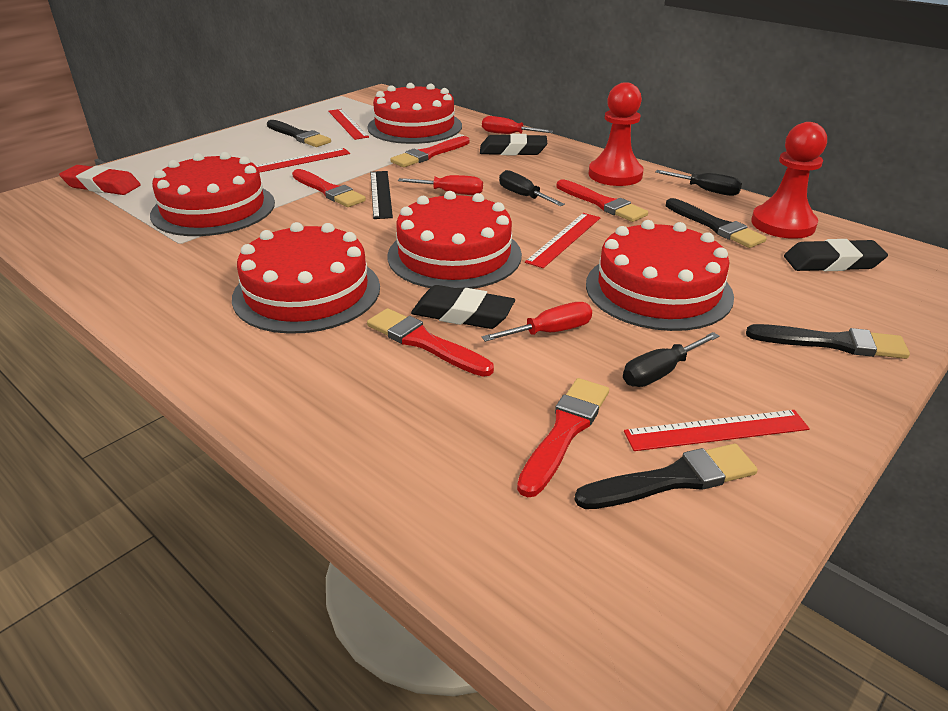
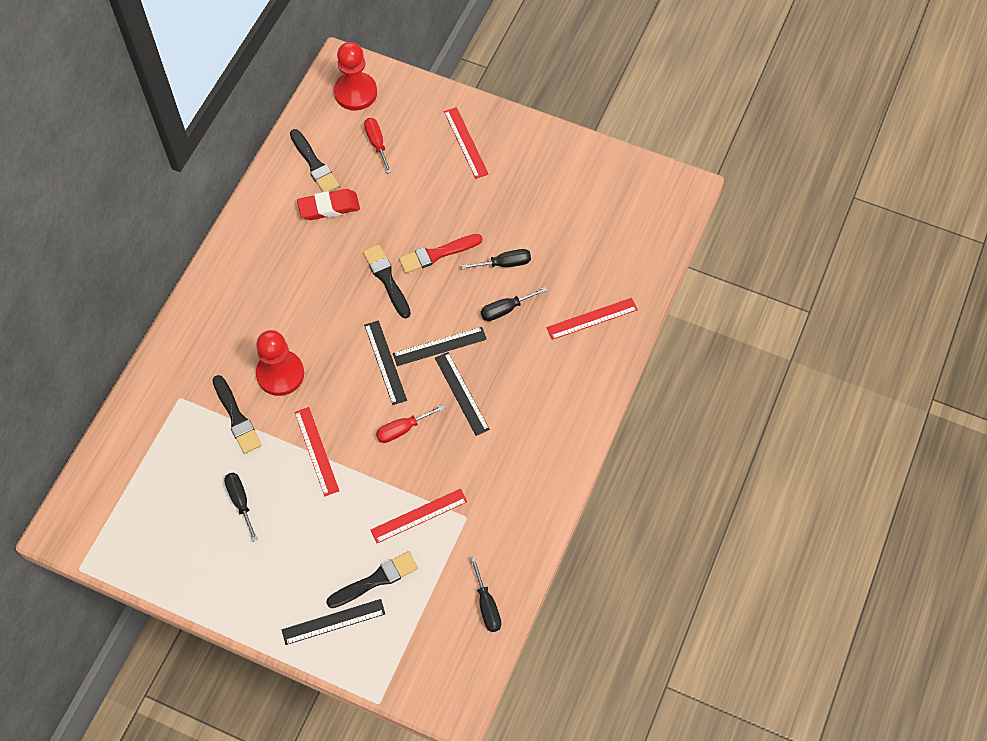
black eraser: [411,285,515,329] [480,134,547,156] [784,239,888,271] = 3 -> none = 0
black ruler: [370,171,393,219] = 1 -> [282,599,385,645] [364,320,407,405] [393,327,487,366] [435,352,490,436] = 4
black screwdriver: [499,170,565,206] [623,332,720,387] [655,170,742,196] = 3 -> [224,473,258,542] [461,249,531,270] [470,557,501,632] [481,287,547,321] = 4
red brush: [292,169,366,207] [367,308,494,377] [391,136,469,167] [517,378,609,497] [556,180,648,222] = 5 -> [399,234,483,273] = 1
red cake: [150,152,275,236] [232,222,380,334] [367,83,462,144] [388,191,522,289] [586,220,734,331] = 5 -> none = 0
red screwdriver: [398,175,483,195] [482,116,553,134] [482,302,592,342] = 3 -> [364,118,392,174] [376,405,445,443] = 2

